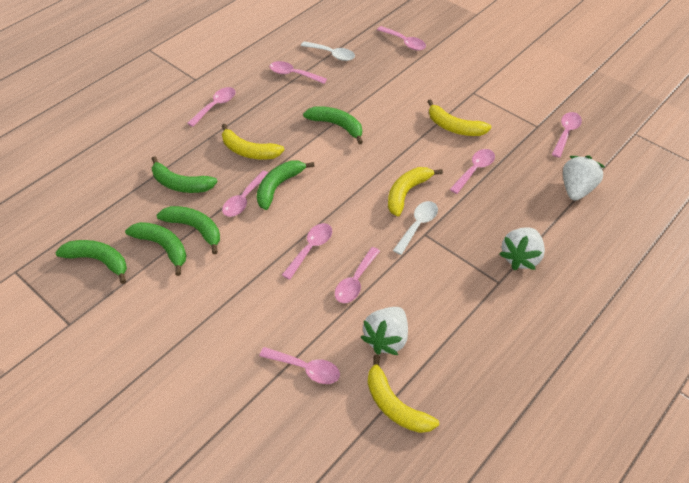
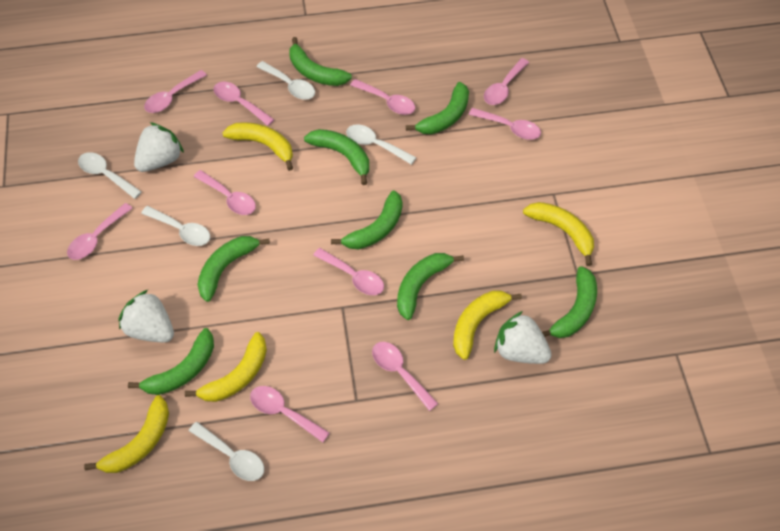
green banana: [55,240,127,284] [125,222,187,276] [152,156,218,193] [156,206,220,254] [257,161,315,210] [303,106,363,144] = 6 -> [128,328,214,395] [198,236,270,302] [289,37,352,86] [304,129,369,185] [331,190,403,250] [397,253,464,320] [406,82,469,134] [542,266,597,338] = 8
pink spoon: [187,87,236,127] [222,171,268,217] [259,347,340,384] [269,61,327,84] [282,223,332,280] [335,247,380,303] [377,26,426,51] [449,149,495,194] [552,112,582,158] = 9 -> [67,203,133,260] [144,70,207,113] [194,170,256,215] [213,82,274,126] [250,386,330,442] [313,248,384,295] [350,79,415,115] [372,342,438,411] [469,108,541,140] [484,58,529,105] = 10
white spoon: [301,41,355,61] [393,201,438,255] = 2 -> [78,152,142,199] [141,206,210,246] [189,422,264,481] [257,61,315,100] [346,124,416,165] = 5
yellow banana: [222,124,284,160] [368,355,439,433] [388,167,443,217] [427,99,491,136] = 4 -> [84,395,169,473] [185,332,267,402] [222,122,293,171] [453,291,522,360] [523,202,594,266] = 5

